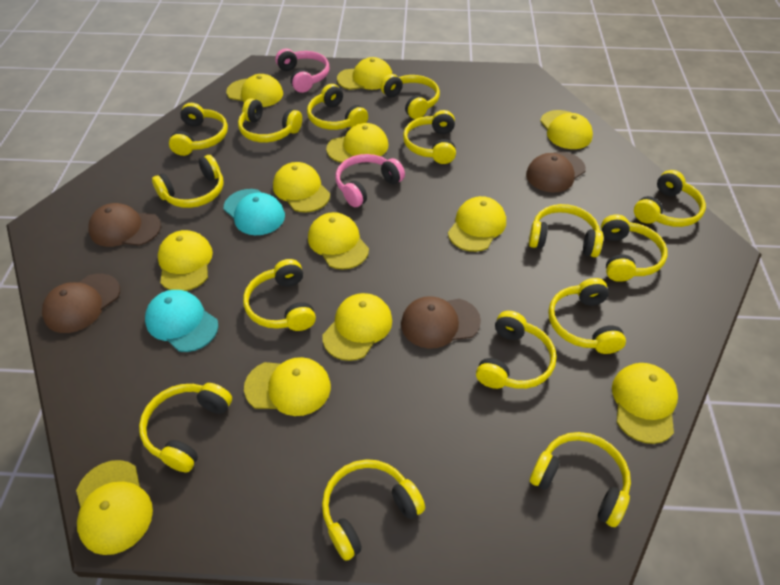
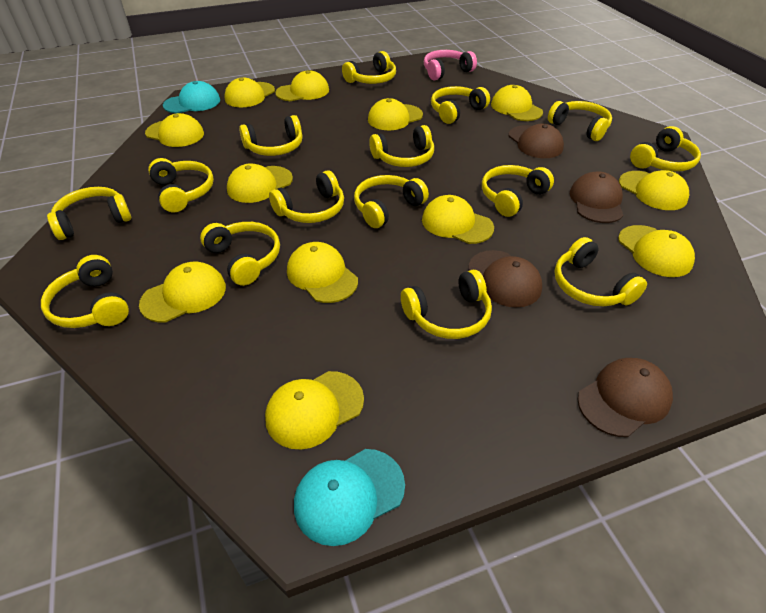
pink headphones: [276,48,329,93] [335,154,405,207] = 2 -> [424,50,477,80] = 1

